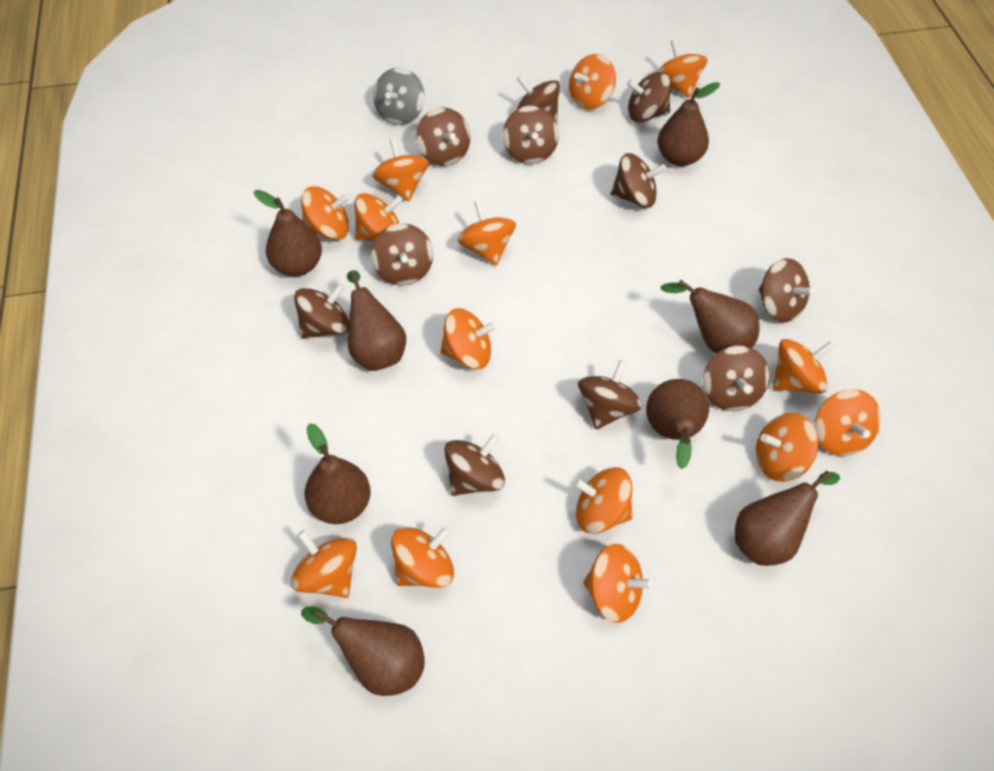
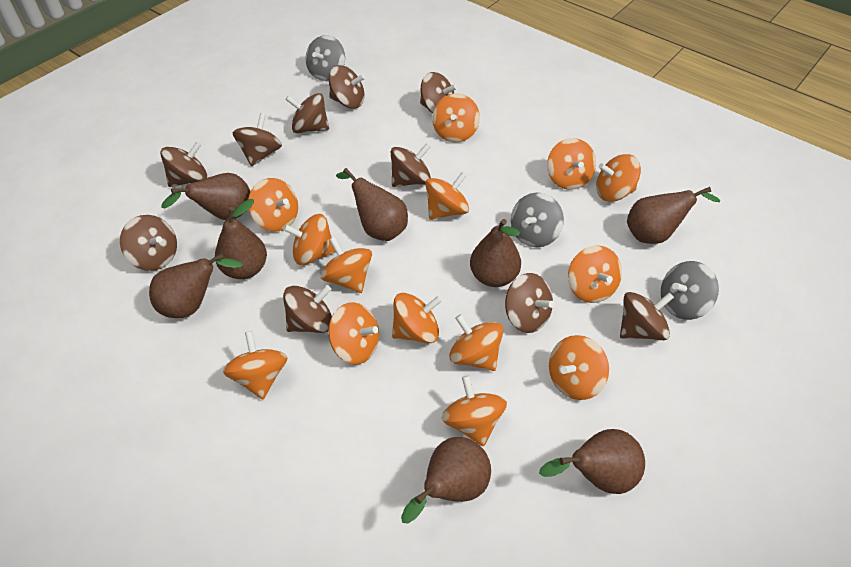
brown spinning top: [294,283,349,339] [371,223,433,286] [416,107,470,166] [444,434,505,496] [503,106,559,164] [517,75,560,123] [578,360,643,430] [611,153,666,208] [627,72,671,122] [703,346,769,411] [759,258,815,322] = 11 -> [120,215,177,271] [160,141,207,187] [232,113,282,166] [283,285,332,333] [286,93,329,133] [329,65,365,109] [391,143,431,187] [420,72,458,114] [505,273,554,333] [620,292,674,340] = 10
grey spinning top: [373,68,425,125] = 1 -> [305,35,345,81] [511,193,564,247] [661,261,719,320] = 3

